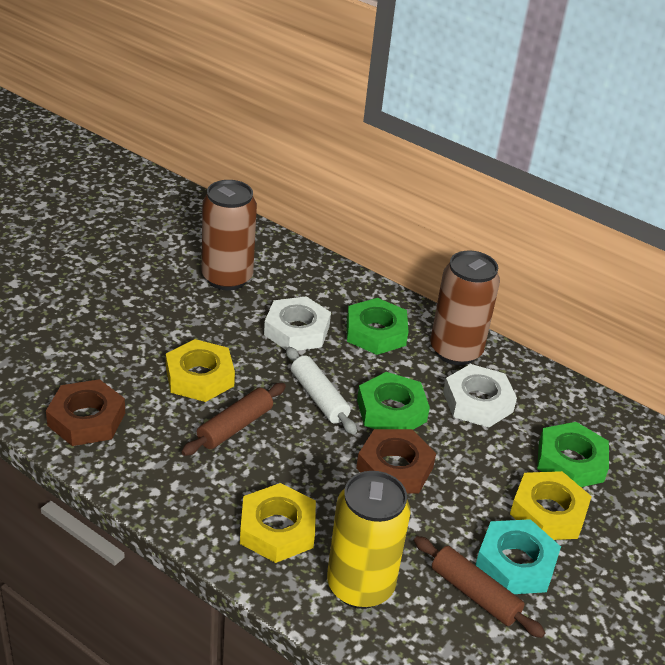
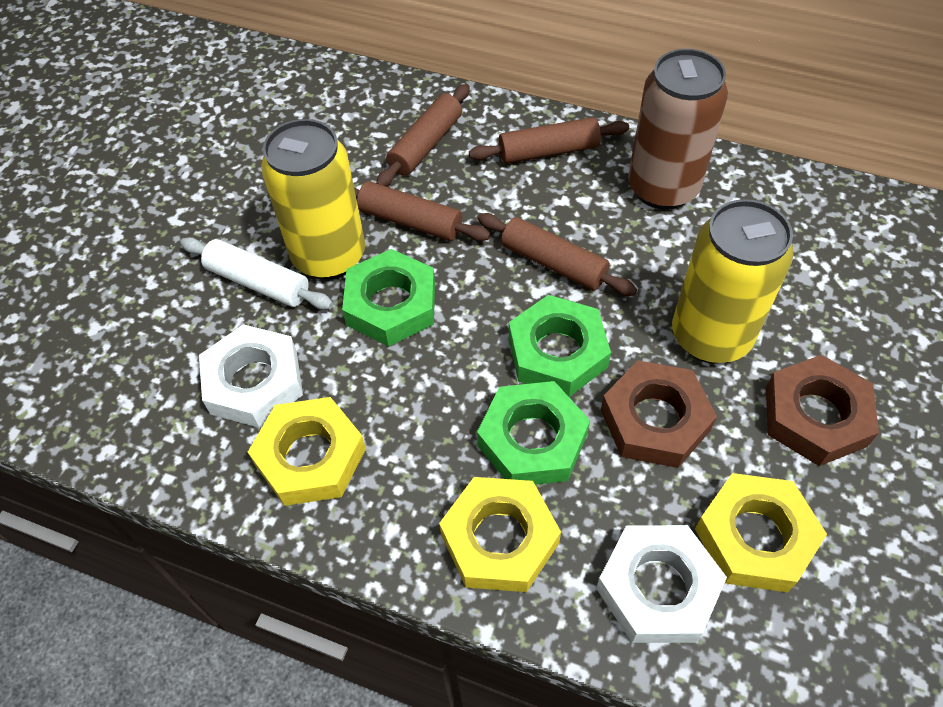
brown can: [202,180,257,290] [430,250,500,365] = 2 -> [628,49,728,210] = 1
brown rolling pin: [181,383,286,456] [414,536,545,638] = 2 -> [354,181,490,241] [376,84,470,187] [469,117,629,164] [478,213,637,296] = 4
turquoise nut: [476,519,561,594] = 1 -> none = 0
yellow can: [327,471,411,609] = 1 -> [261,119,365,279] [672,199,794,364] = 2

